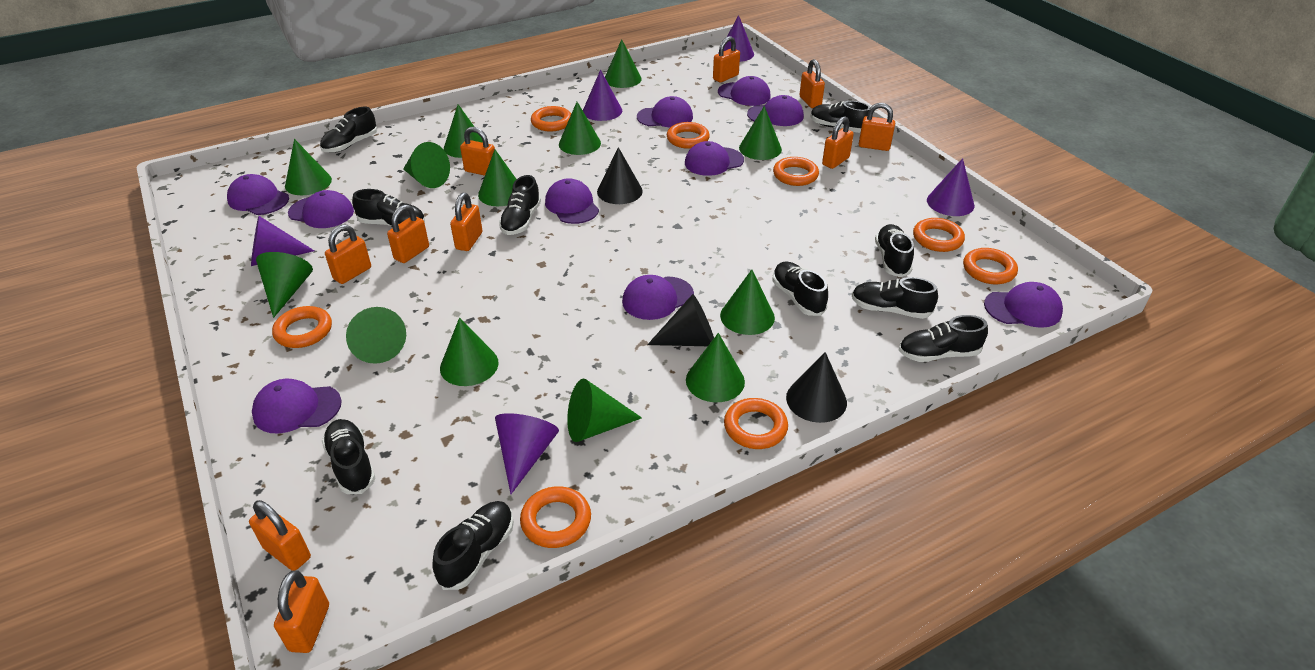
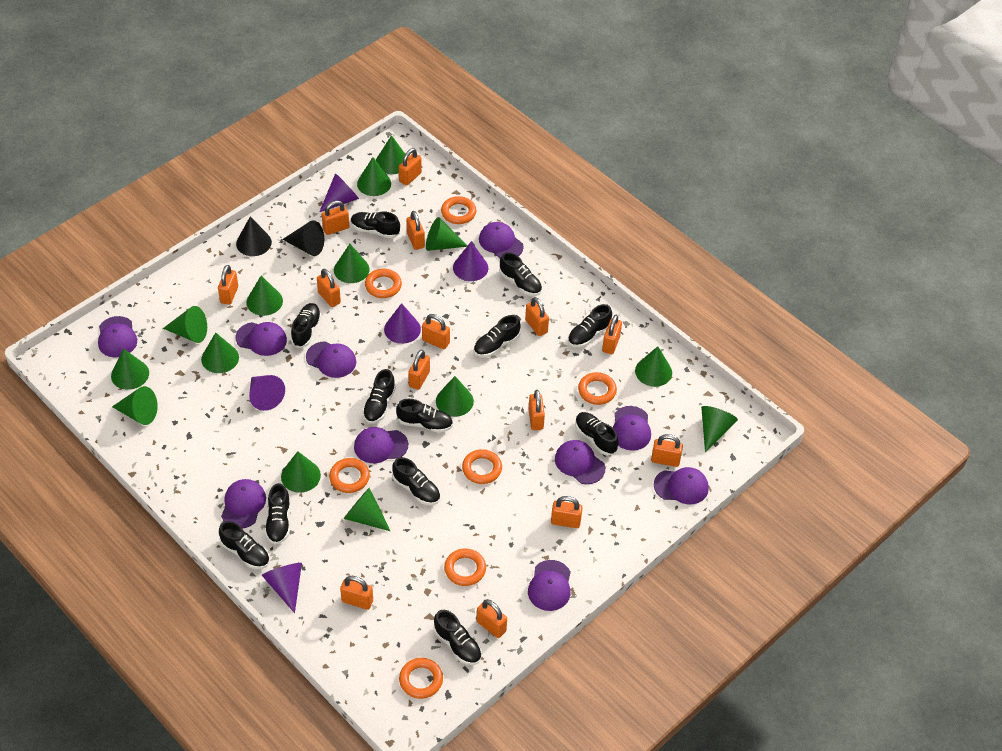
black cone: [597,147,643,204] [647,294,714,346] [786,352,847,423] = 3 -> [236,216,272,256] [282,220,324,256] = 2
black shoe: [320,107,377,153] [322,419,376,494] [352,189,425,226] [432,501,514,590] [499,175,541,235] [772,261,828,316] [811,101,871,133] [852,277,938,319] [875,224,914,277] [899,315,988,362] = 10 -> [219,521,270,569] [265,483,290,545] [291,303,322,348] [351,211,400,238] [362,369,396,423] [392,457,440,505] [396,399,453,433] [434,610,482,665] [474,315,520,357] [499,252,542,296] [568,304,612,347] [575,412,619,456] = 12
green cone: [256,252,313,318] [285,139,332,195] [346,307,406,364] [403,142,450,188] [440,317,498,386] [444,104,483,158] [478,150,516,206] [559,102,601,155] [567,378,642,442] [605,39,642,88] [686,333,745,402] [720,270,775,335] [739,106,782,160] = 13 -> [111,349,149,390] [112,386,158,425] [163,306,207,343] [201,332,239,373] [246,275,283,316] [281,451,321,493] [334,244,369,283] [343,488,390,531] [357,157,391,196] [376,135,405,174] [426,217,467,251] [436,376,474,417] [635,346,672,387] [701,406,738,453] = 14
orange padlock: [249,500,311,571] [274,570,329,653] [325,224,371,284] [387,205,429,263] [450,193,482,251] [460,127,495,176] [713,36,740,82] [799,59,825,108] [822,116,854,169] [859,103,895,151] = 10 -> [218,265,238,305] [317,269,341,307] [322,200,350,235] [340,576,373,610] [399,148,422,186] [407,211,425,250] [408,350,430,390] [422,314,450,349] [477,599,507,638] [525,297,549,336] [528,390,545,430] [551,496,583,528] [602,315,622,354] [651,434,683,467] = 14
orange ring: [272,306,332,348] [520,486,591,548] [531,106,571,132] [667,122,710,149] [724,398,788,449] [773,157,819,186] [913,218,965,252] [963,248,1018,284] = 8 -> [329,458,370,493] [365,269,402,298] [399,658,443,699] [441,196,477,224] [444,548,486,586] [462,449,502,484] [578,372,617,405] = 7

